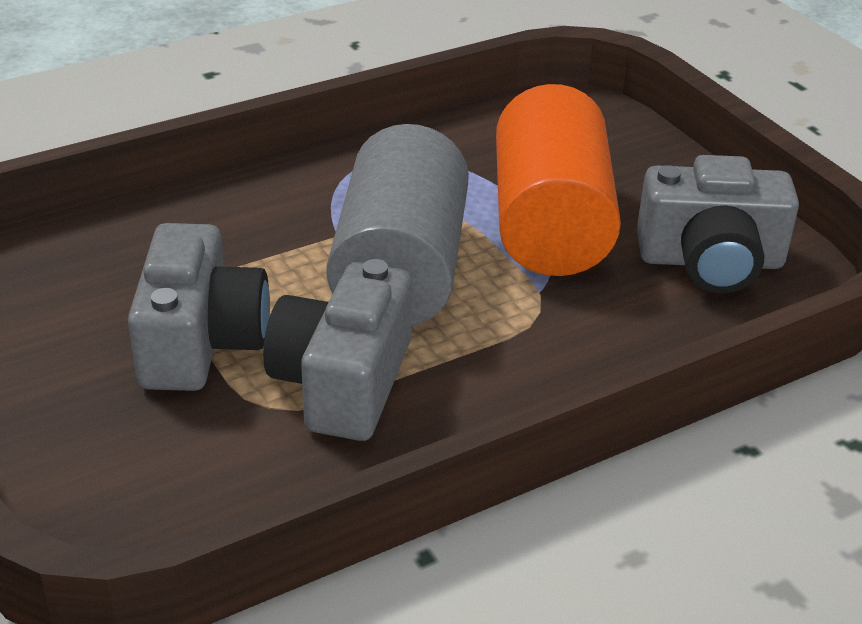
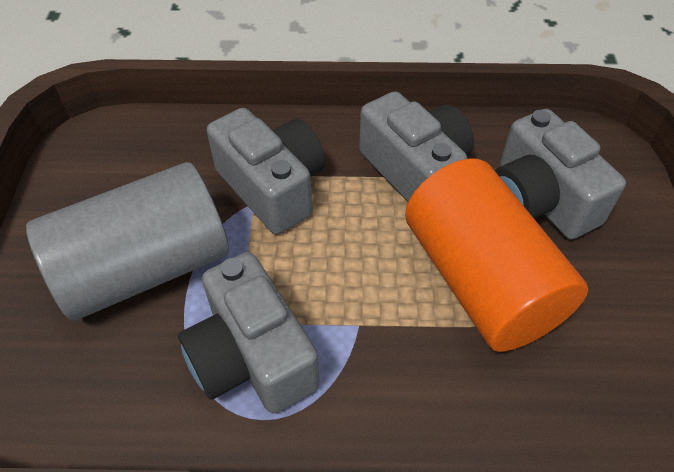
grey camera: [128,223,270,391] [263,259,412,441] [637,155,799,294] = 3 -> [178,252,320,413] [207,108,325,235] [359,91,474,202] [495,109,626,239] = 4

